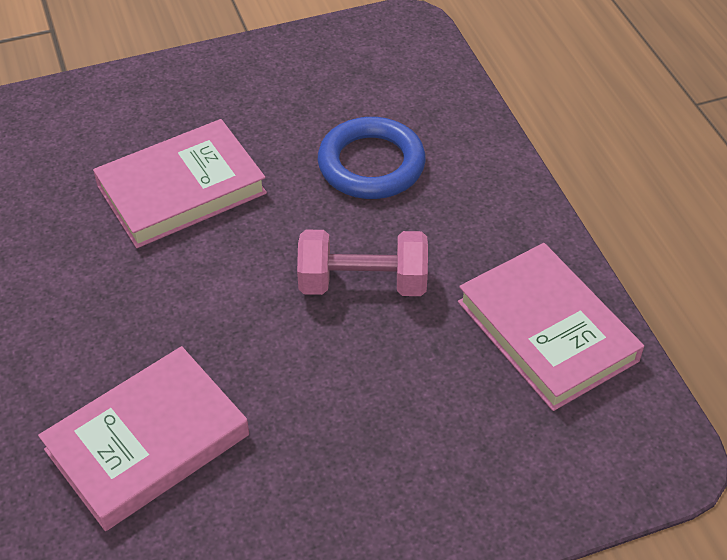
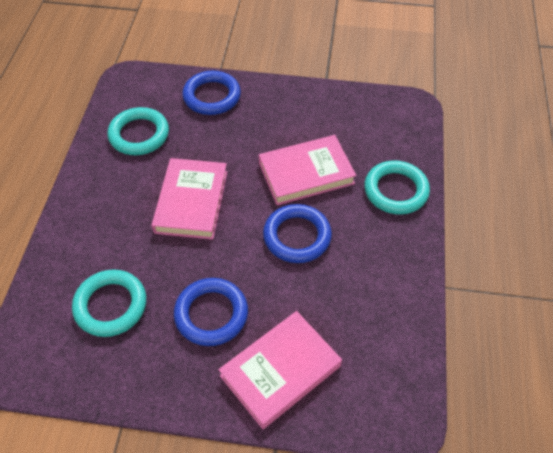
blue ring: [318,117,426,199] = 1 -> [174,278,248,346] [182,70,241,115] [263,204,332,263] = 3
pink dumbbell: [297,230,428,296] = 1 -> none = 0
turquoise ring: none = 0 -> [72,269,146,337] [107,107,169,155] [364,160,430,215] = 3

